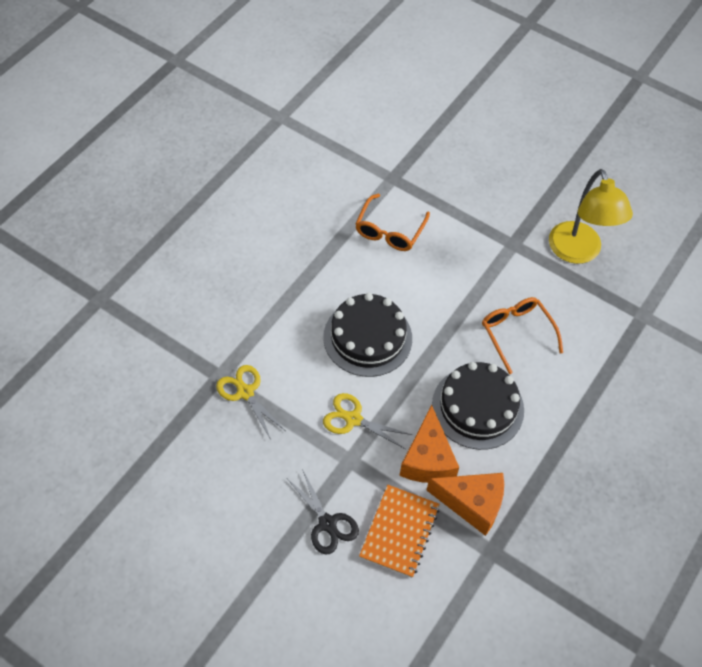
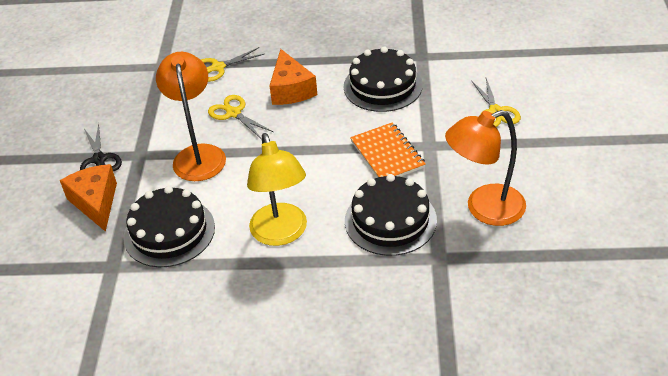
black cake: [323,293,412,377] [432,362,524,450] = 2 -> [123,186,215,267] [344,46,423,112] [345,174,437,256] = 3
orange glasses: [355,194,430,251] [482,297,563,374] = 2 -> none = 0
orange lamp: none = 0 -> [156,52,226,181] [445,110,526,226] = 2
yellow scissors: [216,365,286,439] [323,393,412,449] = 2 -> [201,47,264,82] [208,95,273,138] [471,78,521,127] = 3

